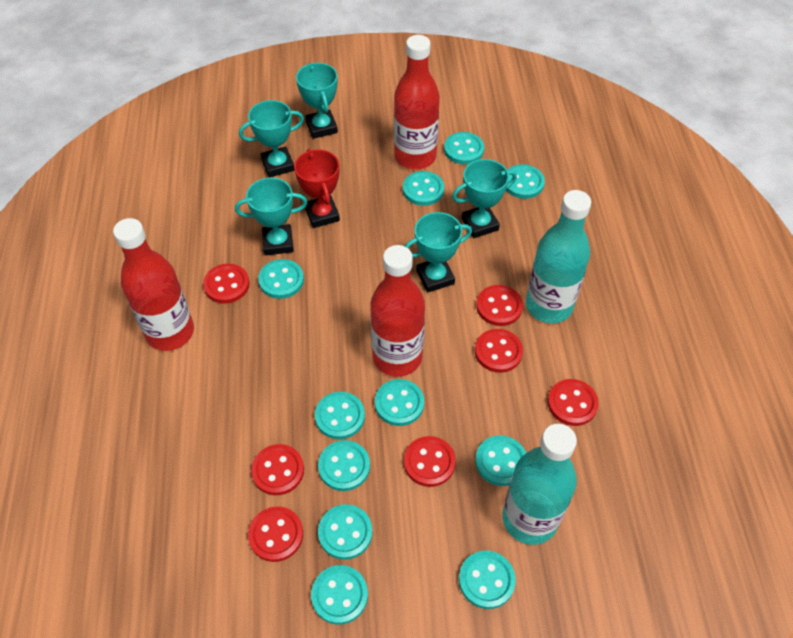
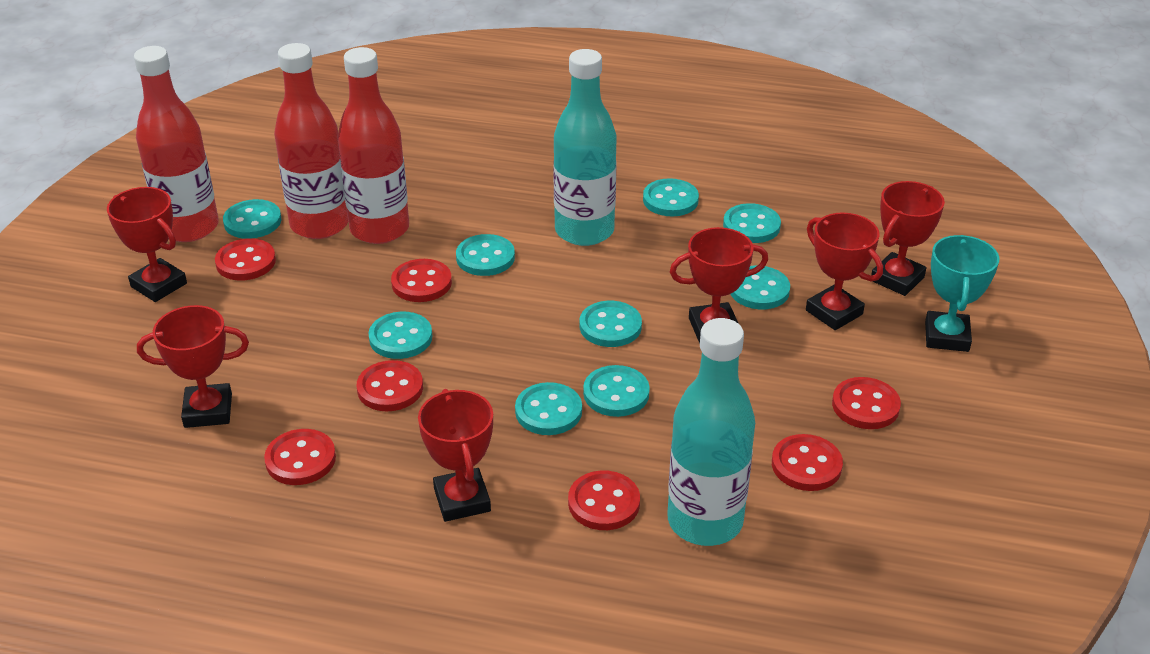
red trophy: [294,149,340,228] = 1 -> [107,187,187,302] [137,305,249,428] [418,389,493,522] [670,227,768,343] [806,212,883,330] [871,181,945,296] = 6
turquoise button: [258,259,304,299] [311,565,368,625] [315,392,365,439] [318,440,370,491] [318,504,373,560] [375,379,424,426] [403,171,444,206] [444,132,484,165] [459,551,516,609] [475,435,526,486] [506,164,545,199] = 11 -> [223,199,281,239] [368,312,432,359] [456,234,515,276] [515,382,582,435] [580,301,642,347] [583,365,650,417] [643,178,699,217] [723,203,781,243] [731,266,790,309] = 9
turquoise trophy: [235,178,308,255] [239,100,304,178] [296,63,338,139] [405,212,472,292] [452,159,517,238] = 5 -> [925,235,999,352] = 1

